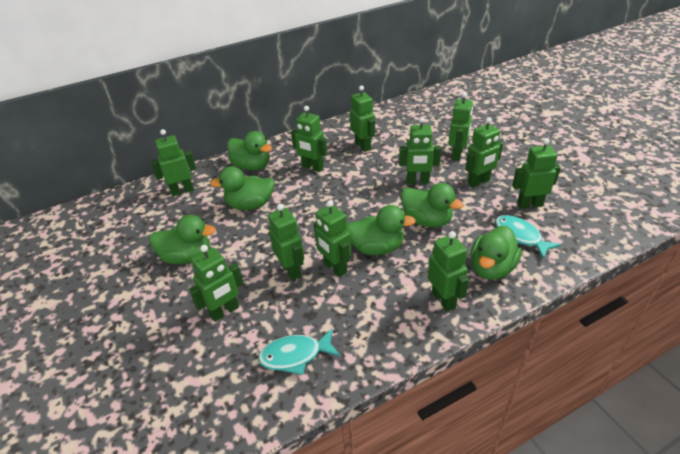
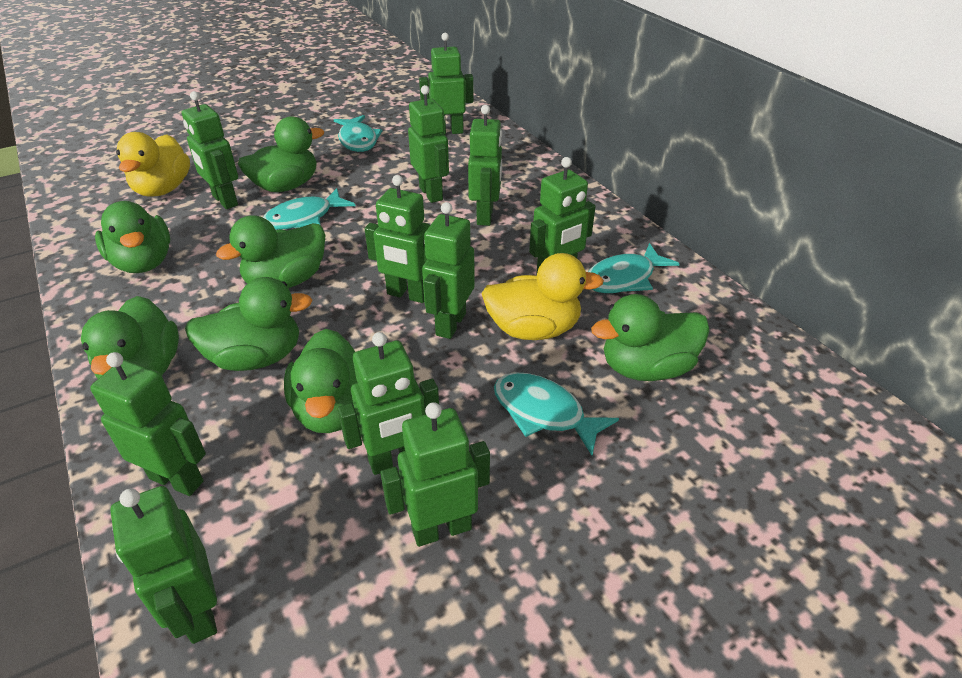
green duck: [149,215,216,264] [210,166,275,210] [227,131,272,171] [346,205,416,255] [401,183,464,228] [471,226,522,280] = 6 -> [81,296,179,379] [95,201,170,273] [185,277,313,371] [216,215,325,288] [238,116,324,192] [284,329,358,433] [591,294,710,381] = 7
turquoise fish: [258,328,340,375] [495,215,561,259] = 2 -> [263,188,355,230] [334,115,382,152] [494,372,619,456] [588,243,680,293] = 4
yellow duck: none = 0 -> [116,132,190,197] [481,253,604,340] = 2

